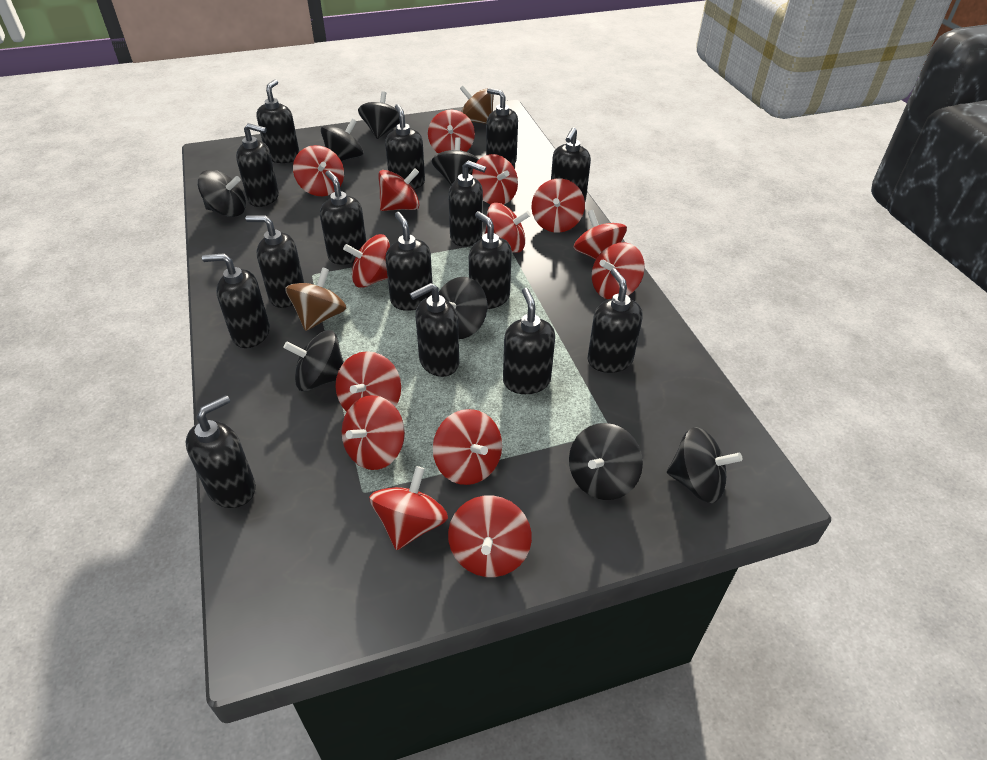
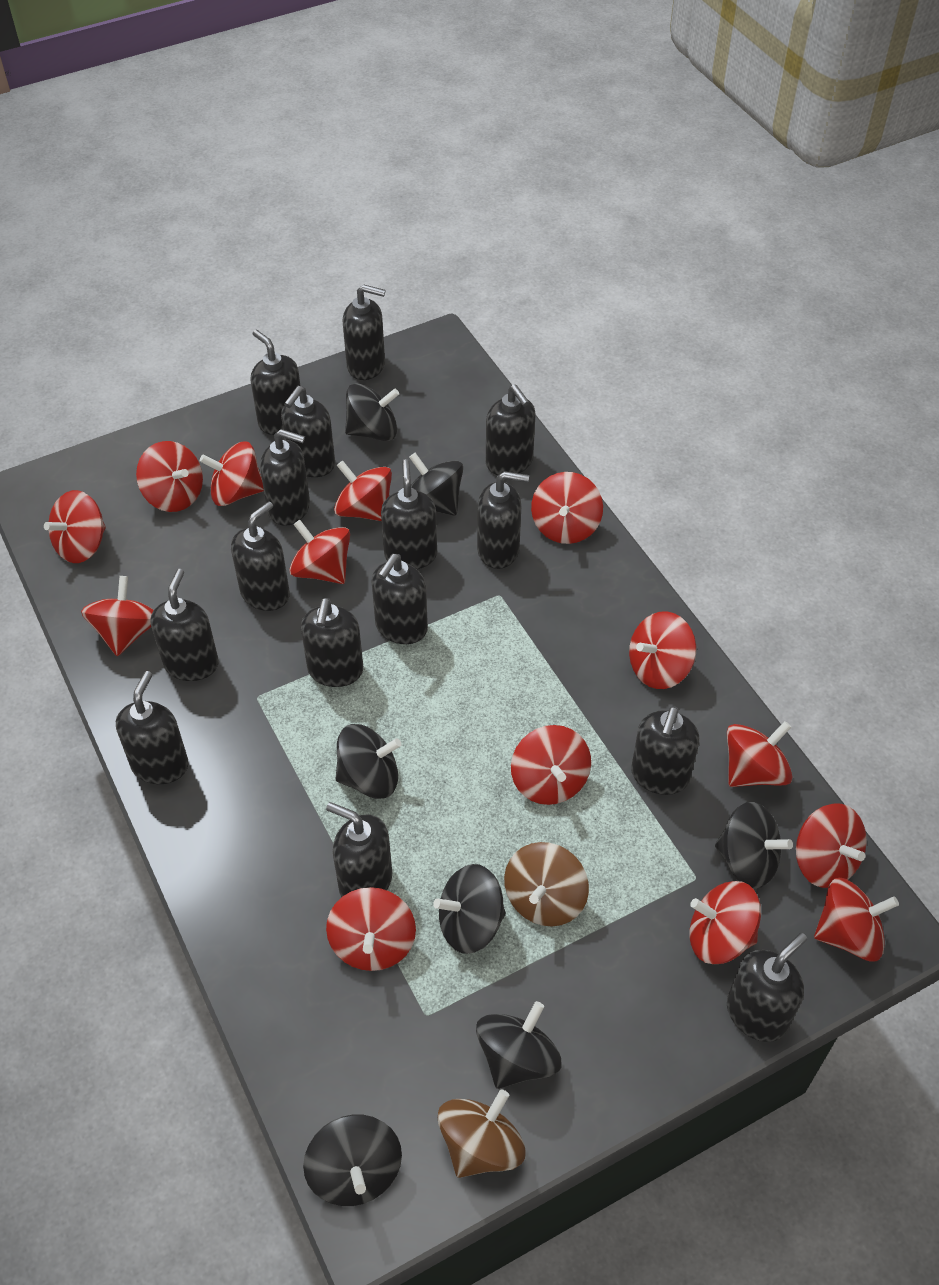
black spinning top: [198,170,246,217] [283,330,344,391] [321,119,364,161] [358,91,400,139] [432,137,479,185] [439,277,487,339] [569,423,643,500] [667,427,742,503] = 8 -> [303,1115,402,1206] [336,724,402,799] [345,383,399,441] [409,453,463,516] [433,864,506,954] [476,1001,561,1089] [715,802,793,889] = 7

